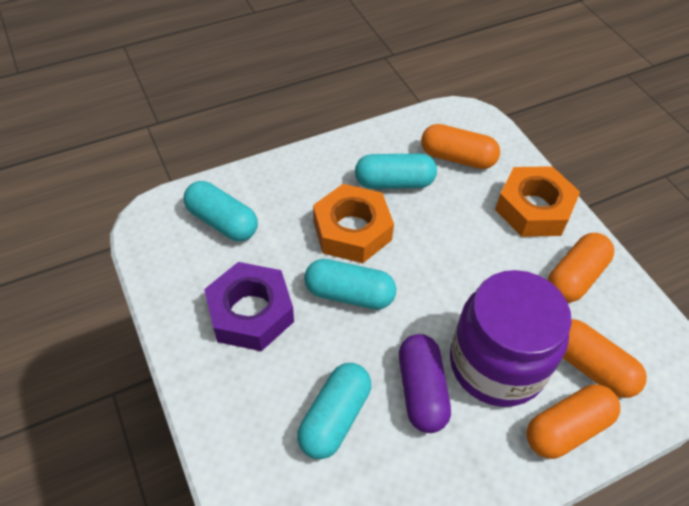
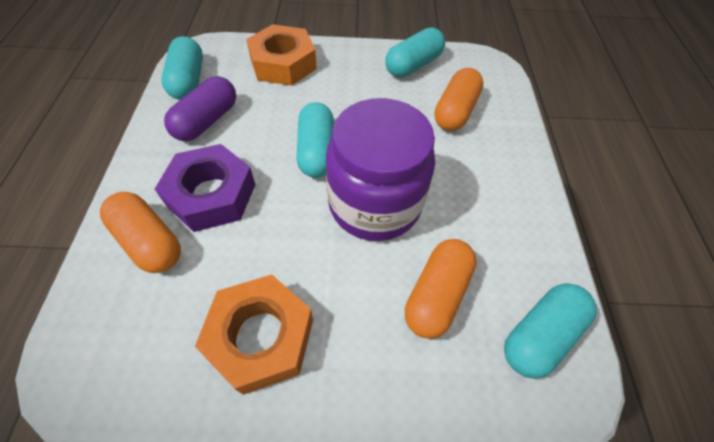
orange capsule: [421,124,500,169] [526,385,620,459] [548,233,614,303] [563,319,647,398] = 4 -> [100,192,181,273] [405,239,477,339] [434,68,483,131] = 3

